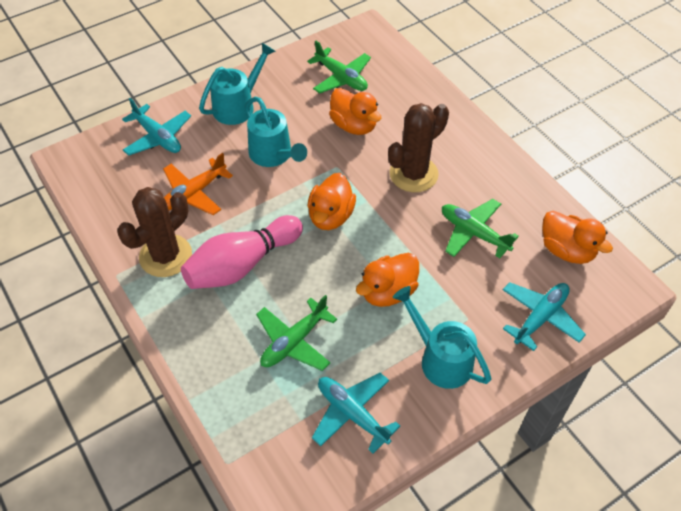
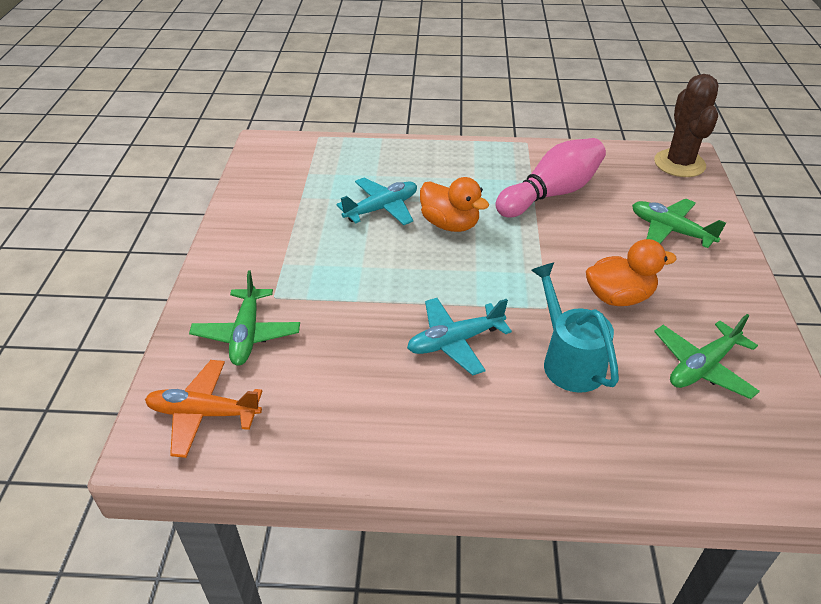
brown cactus: [117,187,192,277] [388,103,449,192] = 2 -> [654,74,718,177] = 1
orange duck: [307,173,356,230] [329,88,381,135] [356,253,419,307] [543,211,613,264] = 4 -> [420,177,489,232] [586,239,677,306] = 2
turquoise plane: [122,98,191,156] [312,373,400,453] [503,282,586,351] = 3 -> [336,178,417,225] [407,298,512,375] = 2
turquoise watering can: [199,43,276,125] [245,97,307,167] [393,286,491,389] = 3 -> [531,263,619,393] = 1

